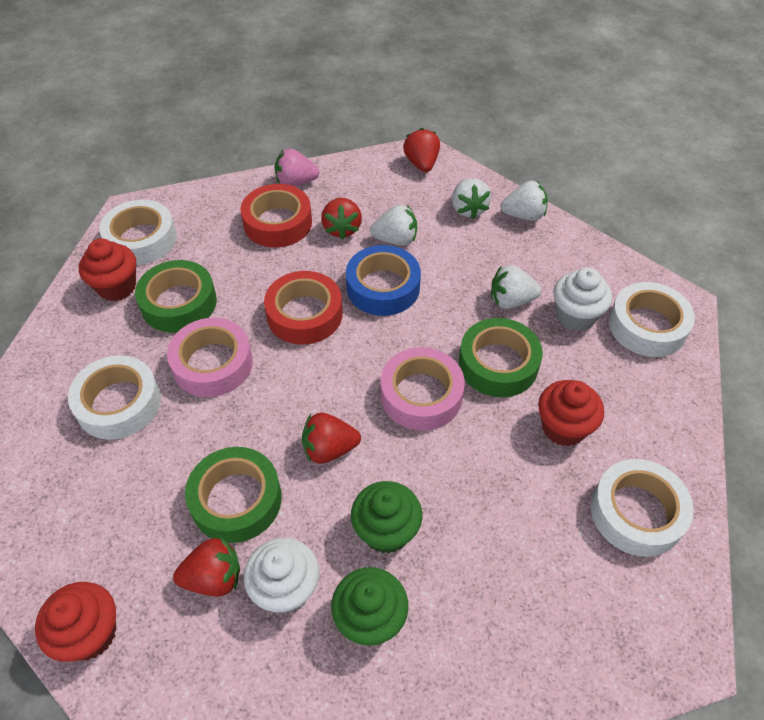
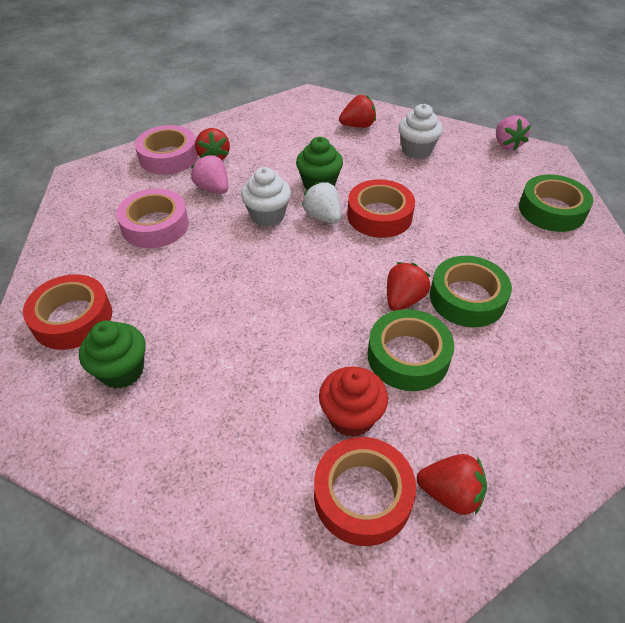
blue tape: [346,245,421,316] = 1 -> none = 0
pink strawberry: [274,148,320,187] = 1 -> [191,155,228,194] [496,115,531,151] = 2
red cupcake: [35,582,117,662] [79,238,136,301] [538,380,604,446] = 3 -> [319,366,388,437] = 1
red tape: [240,184,312,248] [264,271,343,345] = 2 -> [23,274,112,350] [314,437,416,546] [347,179,415,238] = 3
white strawberry: [370,205,417,246] [452,178,491,219] [491,265,542,309] [500,181,548,221] = 4 -> [302,182,341,224] = 1
white tape: [68,355,161,440] [99,200,177,265] [591,459,694,557] [609,282,695,357] = 4 -> none = 0

